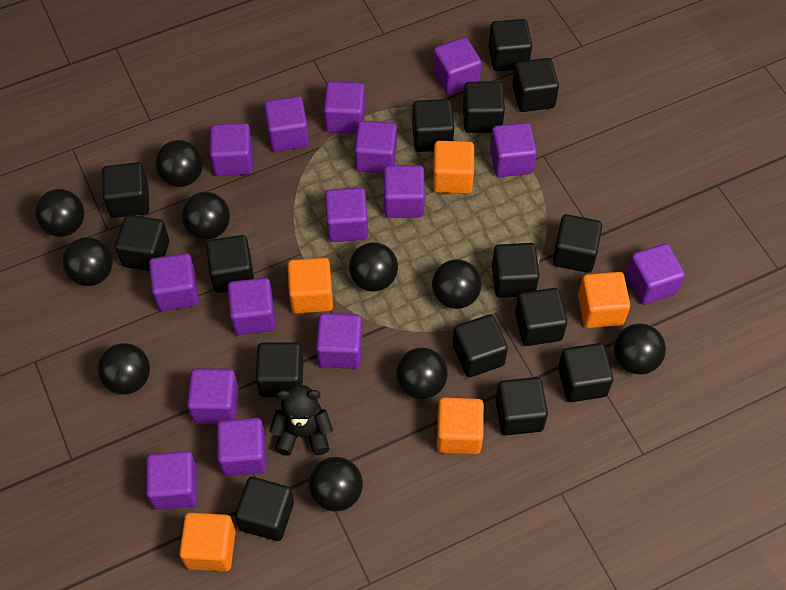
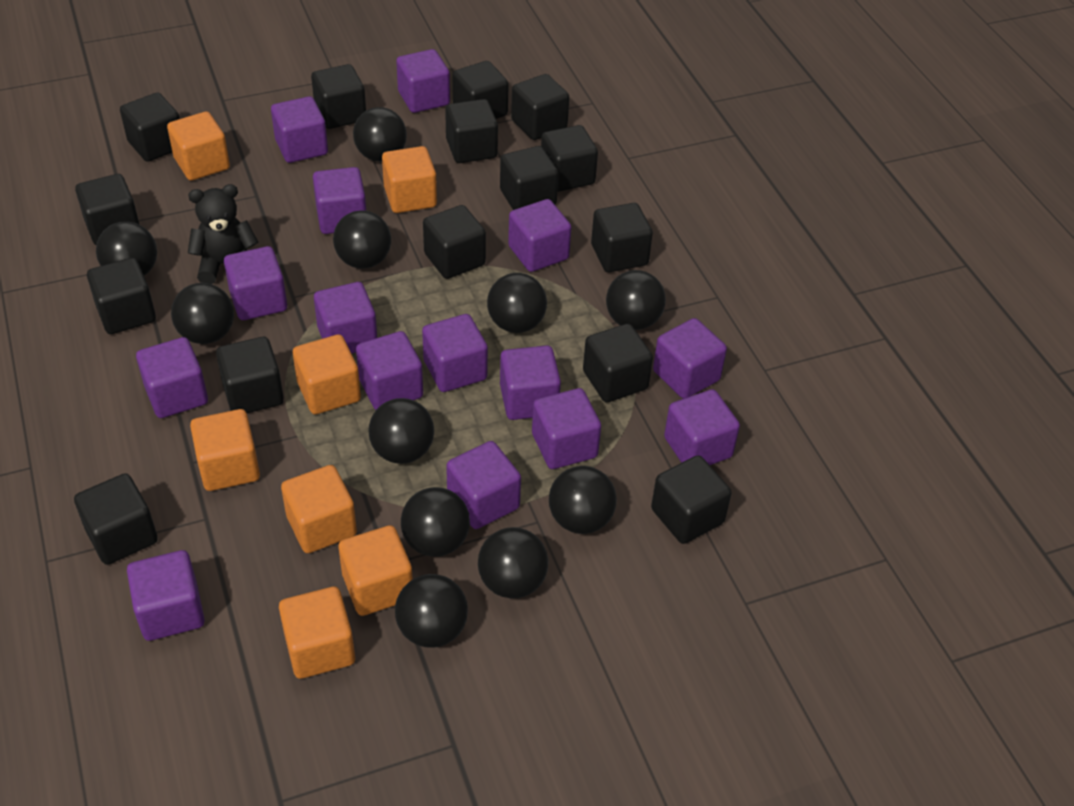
black ball: [35,189,85,237] [62,237,113,286] [97,343,150,395] [155,140,203,187] [181,192,230,240] [309,457,363,511] [349,242,398,292] [396,348,448,399] [432,259,482,309] [614,324,666,375] = 10 -> [96,221,157,275] [171,283,234,344] [333,210,391,269] [353,107,407,161] [368,398,434,464] [395,574,468,648] [401,487,470,557] [478,527,548,599] [487,273,547,333] [549,466,617,534] [606,270,666,330] = 11
orange cube: [179,513,236,571] [288,258,333,314] [433,141,474,193] [437,397,484,454] [578,272,630,328] = 5 -> [167,112,230,181] [190,409,260,491] [279,587,355,679] [281,465,357,553] [293,334,361,414] [338,525,413,616] [382,146,437,213] = 7

